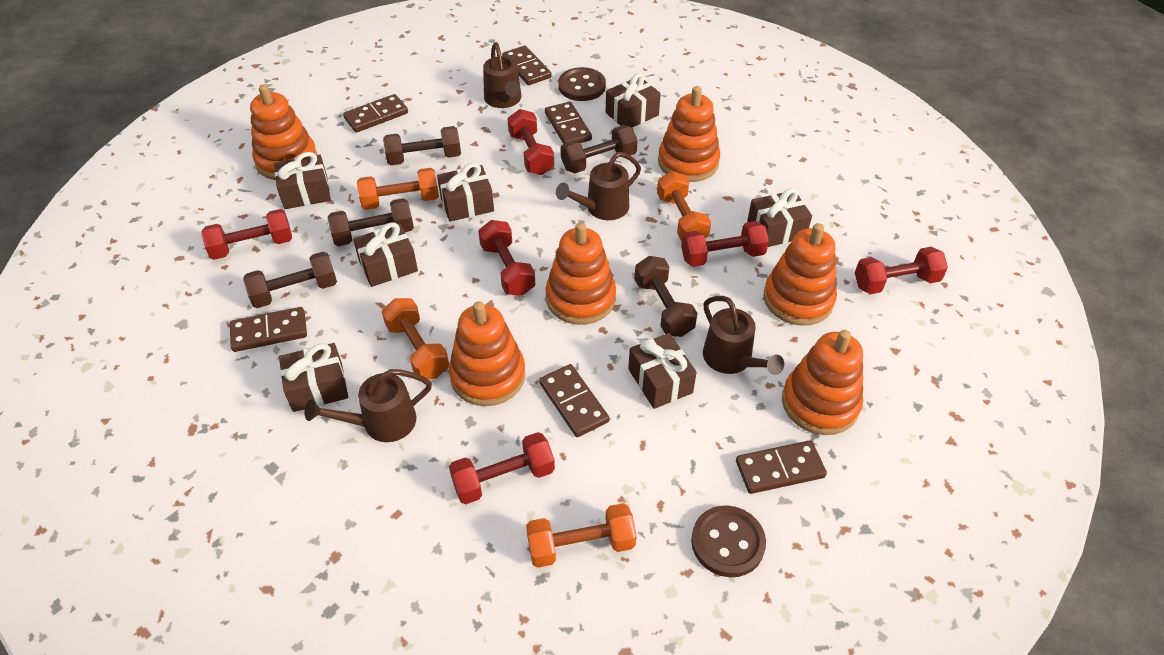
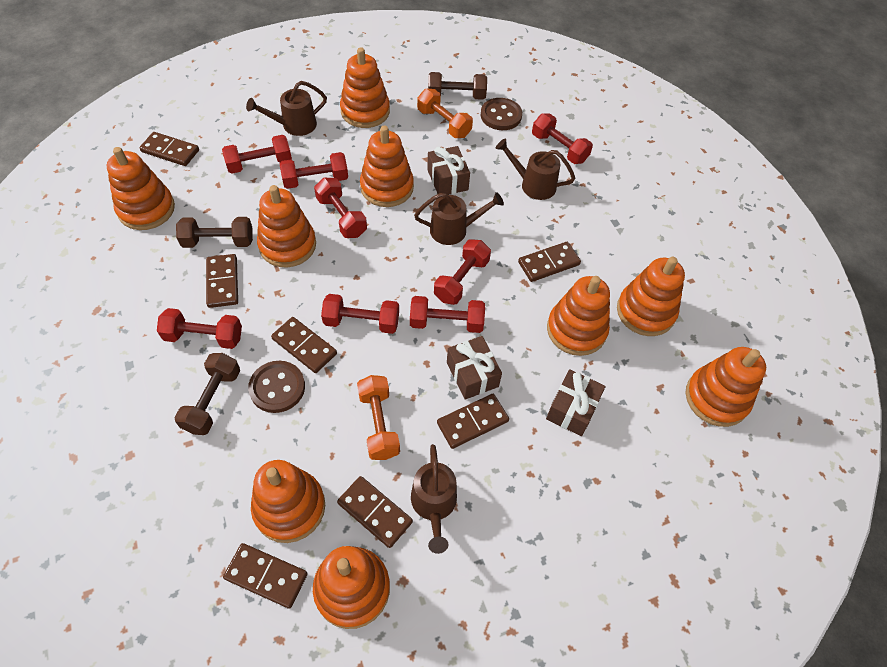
brown domino: [230,307,307,352] [343,94,408,133] [502,46,552,85] [539,364,609,437] [545,102,592,144] [736,440,827,494] = 6 -> [139,132,199,166] [206,254,238,308] [223,543,308,609] [271,317,337,373] [337,476,413,548] [437,394,509,449] [518,242,581,282] = 7
brown dumbbell: [243,252,337,308] [328,198,414,246] [383,126,461,165] [561,125,638,173] [635,256,697,337] = 5 -> [174,353,240,435] [176,217,253,248] [428,72,487,100] = 3
brown gift: [274,152,331,209] [279,343,348,412] [353,222,418,287] [437,163,494,222] [606,73,661,127] [628,333,697,409] [747,188,812,247] = 7 -> [427,146,470,195] [447,336,502,400] [546,369,605,436] = 3
orange dumbbell: [357,168,439,210] [382,298,449,379] [526,503,637,568] [657,171,711,241] = 4 -> [357,375,400,460] [417,89,473,138] = 2
orange stacking toy: [250,84,318,180] [449,301,526,406] [545,222,616,325] [658,86,720,182] [763,223,837,326] [782,330,863,435] = 6 -> [107,147,175,230] [251,460,325,543] [257,185,316,268] [313,546,390,629] [340,47,390,128] [360,126,414,207] [547,276,610,356] [617,257,685,336] [686,347,766,427] = 9
red dumbbell: [201,209,292,260] [449,432,555,504] [478,220,535,296] [507,109,554,175] [681,221,769,267] [855,247,948,294] = 6 -> [157,308,242,349] [222,135,292,174] [280,152,348,189] [314,178,367,238] [321,294,399,334] [410,296,485,333] [434,239,491,305] [532,113,593,164] = 8

